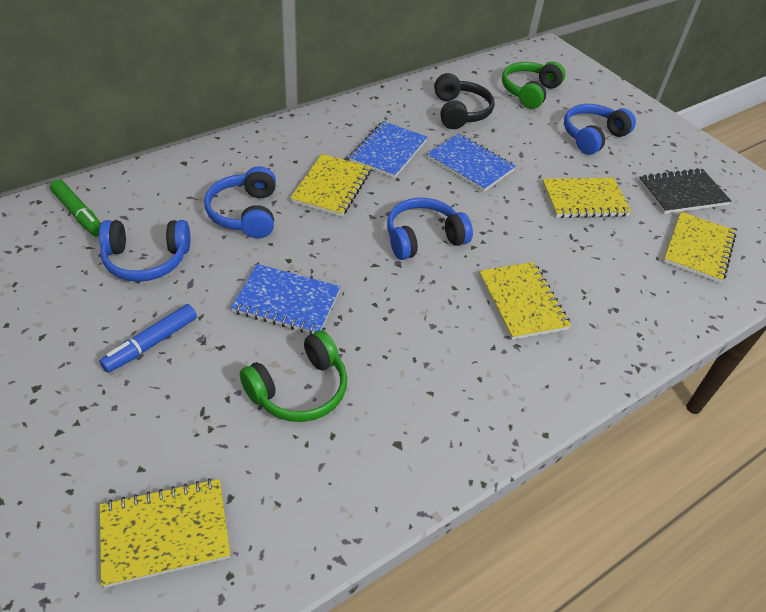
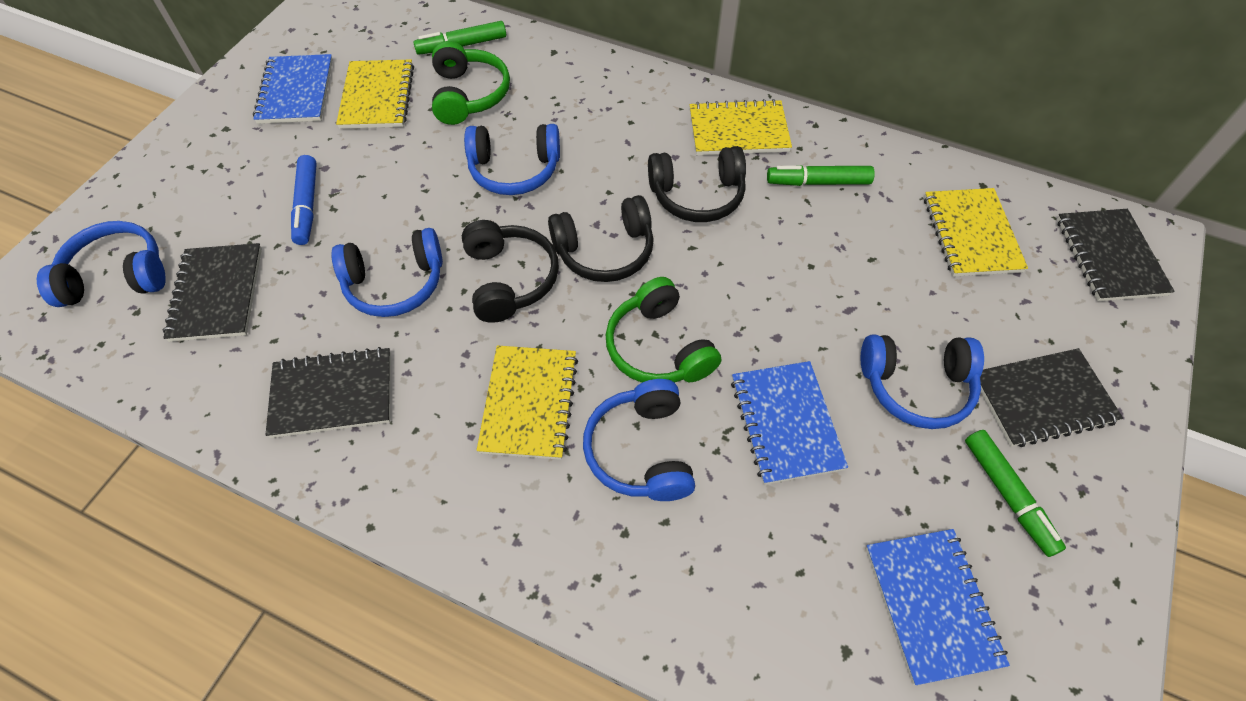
black headphones: [434,73,494,129] = 1 -> [462,220,559,323] [548,195,654,282] [648,146,746,222] = 3
black notebook: [638,168,731,214] = 1 -> [163,243,262,342] [265,347,391,438] [980,348,1123,447] [1057,209,1175,301] = 4
blue headphones: [99,220,190,282] [204,166,276,238] [387,198,473,260] [564,104,636,155] = 4 -> [37,221,166,307] [331,228,443,317] [464,124,560,195] [583,379,695,501] [861,335,984,429] = 5
green marker: [50,179,101,237] = 1 -> [413,21,506,55] [767,165,875,186] [965,430,1066,557] = 3
yellow notebook: [100,479,230,588] [290,154,371,217] [479,262,571,340] [542,178,632,218] [663,212,736,283] = 5 -> [336,59,414,129] [477,345,578,460] [690,99,792,155] [924,188,1028,277] = 4

